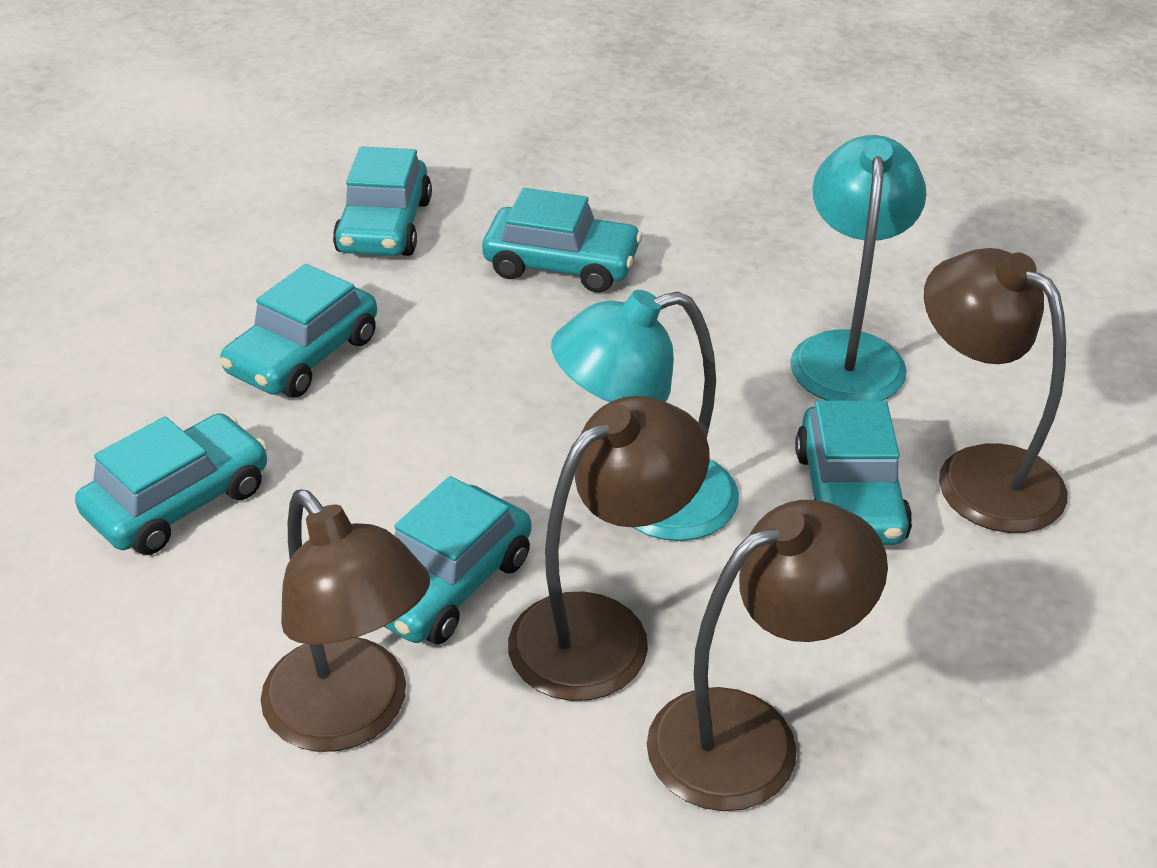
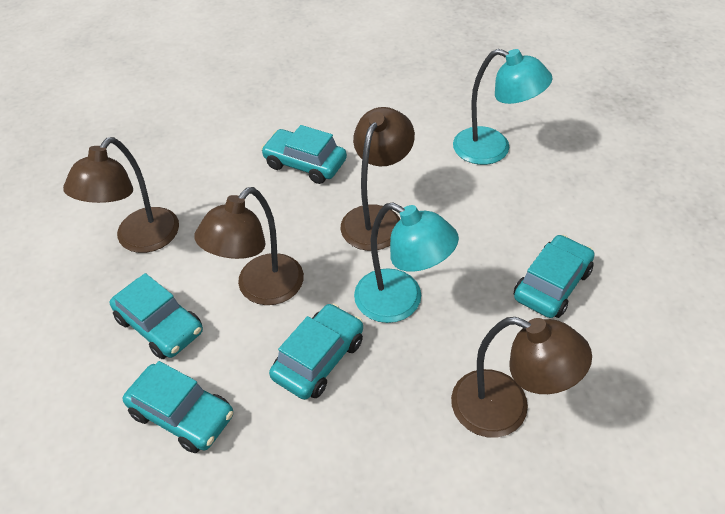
turquoise car: [75,413,267,555] [220,264,377,398] [333,146,432,256] [383,476,532,644] [482,188,642,293] [795,401,912,545] = 6 -> [110,273,203,359] [123,361,234,453] [261,125,347,184] [269,303,363,400] [514,235,595,318] = 5

